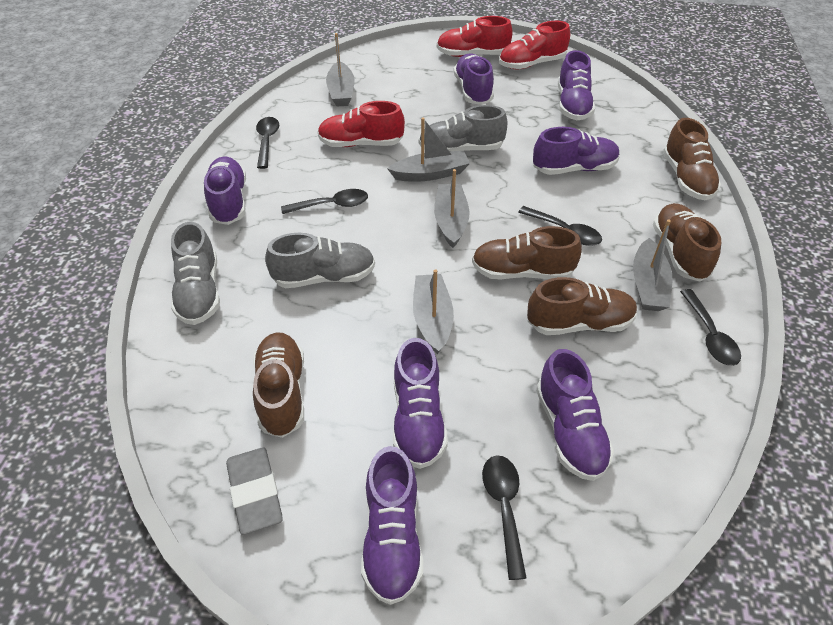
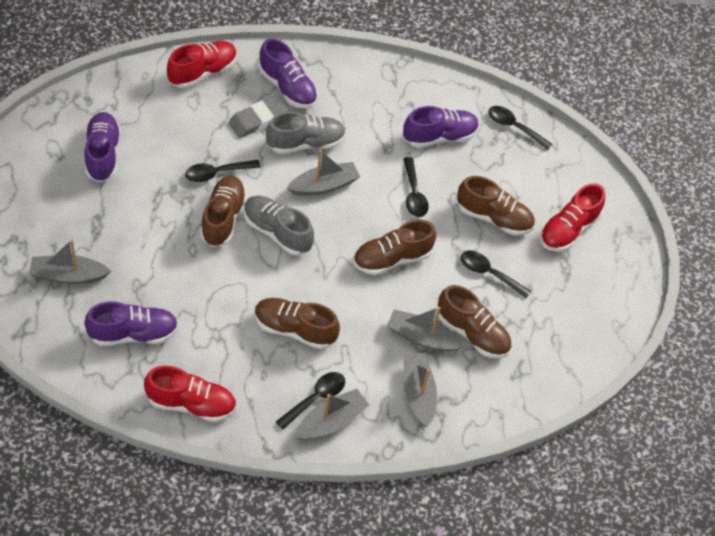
grey shoe: [171,222,220,325] [265,233,375,288] [419,105,508,151] = 3 -> [244,196,314,255] [266,112,346,154] = 2
purple shoe: [204,157,246,225] [361,446,423,605] [393,338,448,469] [453,53,494,105] [533,127,620,175] [536,349,614,481] [558,50,595,120] = 7 -> [84,112,121,182] [84,302,178,346] [259,39,318,109] [403,106,479,148] = 4

